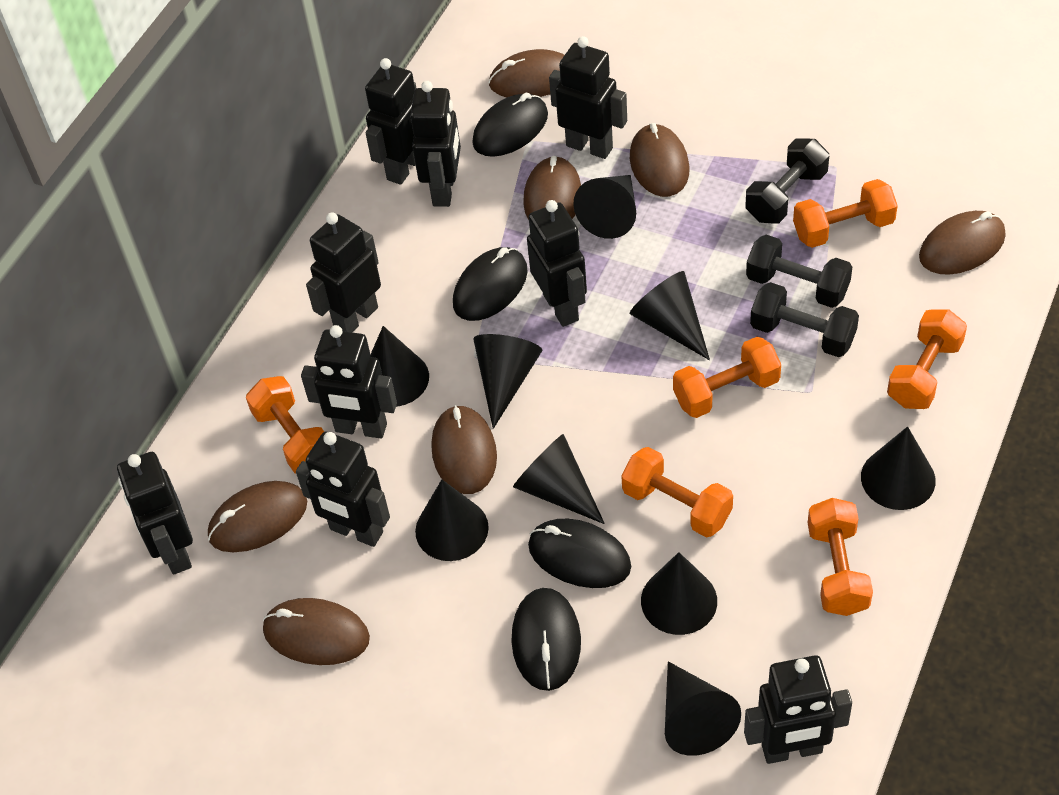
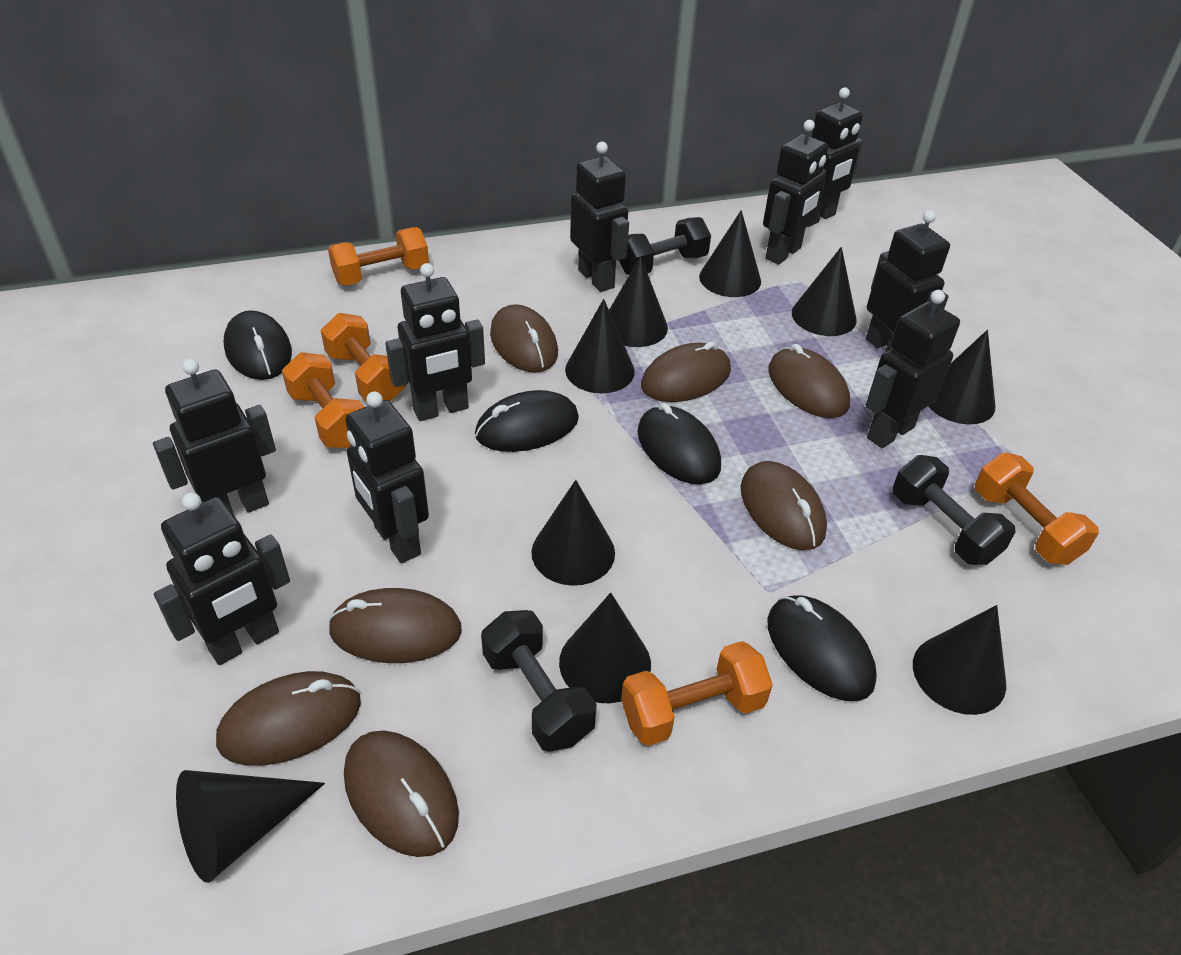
orange dumbbell: [246,376,324,474] [621,447,733,537] [673,337,781,418] [793,179,898,248] [808,498,873,616] [887,309,967,409] = 6 -> [282,352,364,448] [321,313,406,402] [328,227,429,286] [621,641,773,746] [975,453,1099,565] = 5

